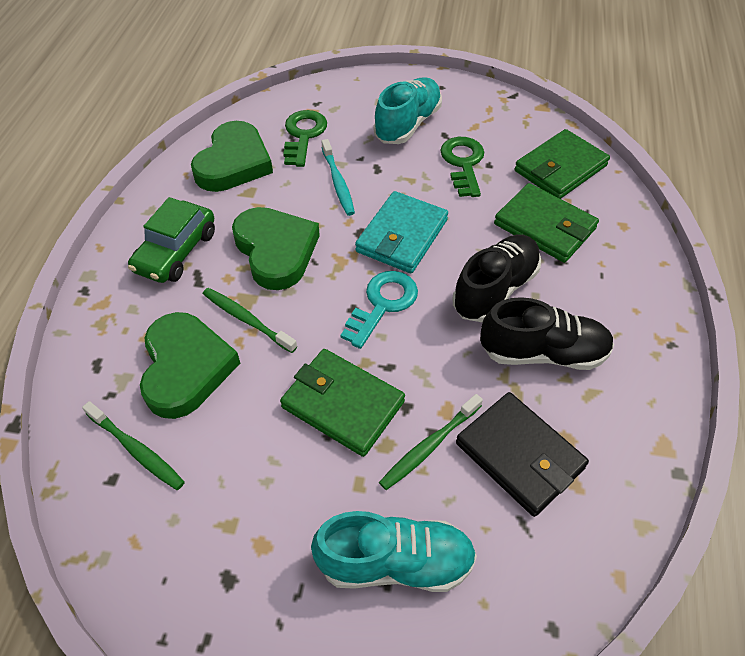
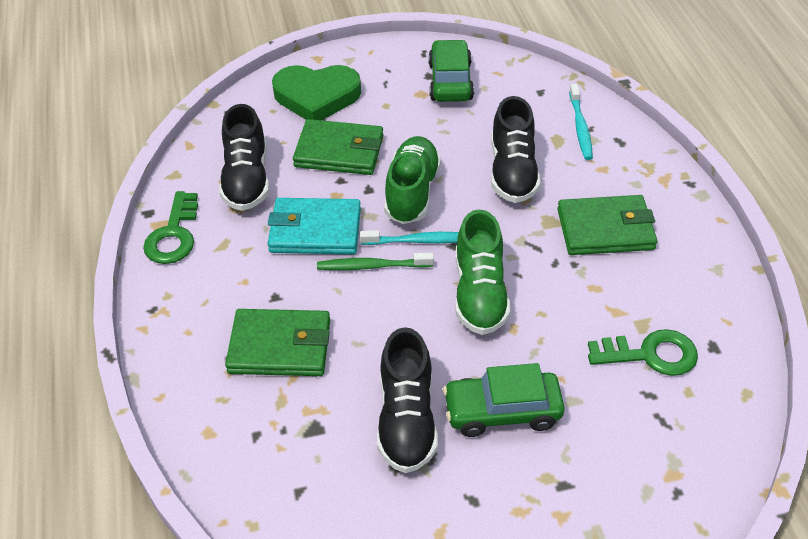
black shoe: [453,235,541,322] [480,297,614,370] = 2 -> [219,104,269,211] [377,327,438,473] [491,96,541,203] = 3
black wallet: [456,392,589,517] = 1 -> none = 0
green car: [128,197,215,283] = 1 -> [428,39,474,102] [443,363,565,437] = 2
green heart: [140,312,240,419] [191,121,273,192] [232,207,320,290] = 3 -> [272,65,361,120] = 1
green shoe: none = 0 -> [384,136,441,224] [455,209,511,335] = 2
green toothbrush: [82,401,185,490] [203,288,297,353] [379,394,483,490] = 3 -> [317,253,434,270] = 1
turquoise key: [341,271,418,349] = 1 -> none = 0
turquoise shoe: [311,511,477,592] [374,77,442,144] = 2 -> none = 0
turquoise toothbrush: [322,139,355,216] = 1 -> [360,230,459,245] [569,84,593,160] = 2

